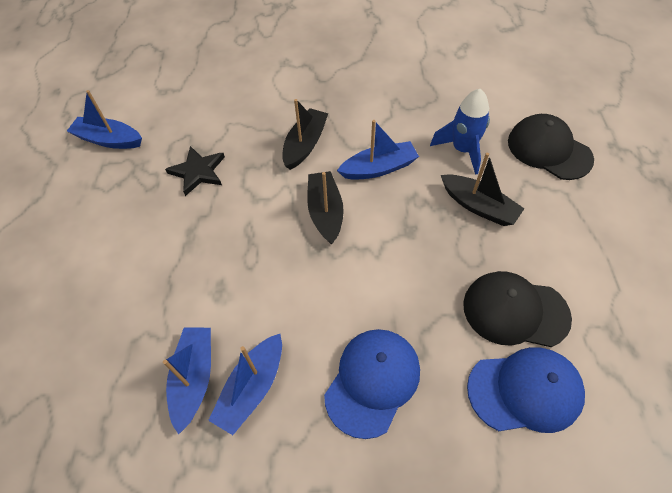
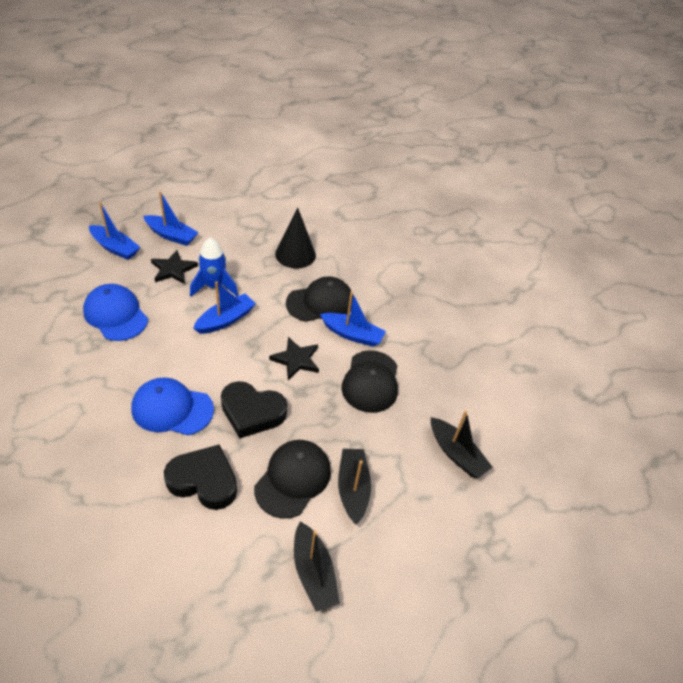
black cap: [463,271,572,347] [508,114,594,180] = 2 -> [254,440,331,519] [286,276,353,322] [342,350,398,413] = 3
black cone: none = 0 -> [275,208,316,269] = 1
black heart: none = 0 -> [164,444,237,510] [221,381,287,438] = 2
black star: [165,146,225,196] = 1 -> [151,250,198,284] [269,337,319,380] = 2

